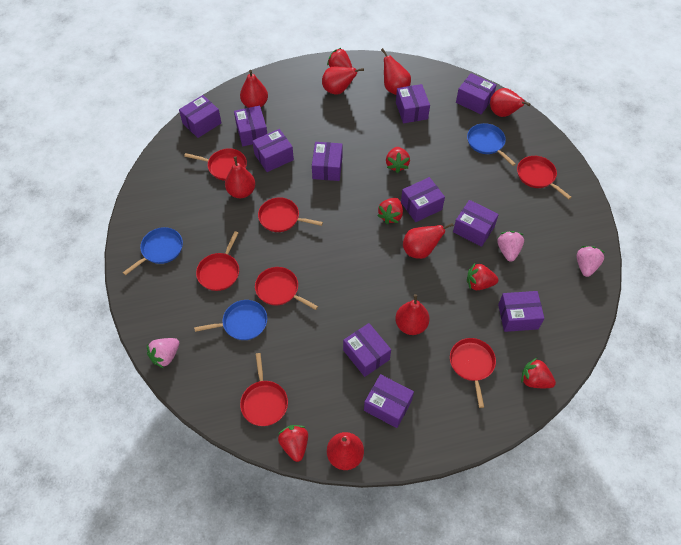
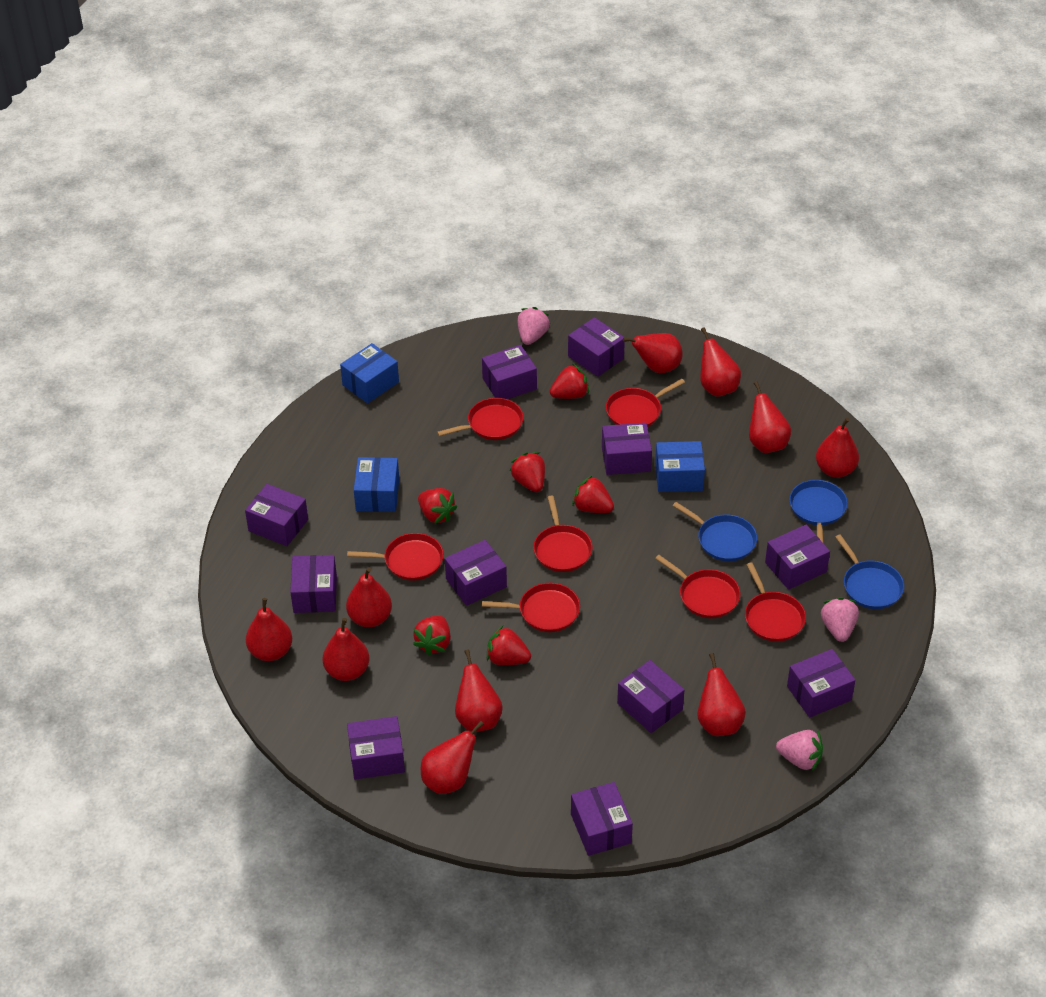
blue box: none = 0 -> [340,343,399,403] [354,457,399,512] [655,441,705,492] = 3
red pear: [225,156,255,198] [240,70,268,108] [322,67,364,94] [327,432,364,470] [381,48,411,95] [395,294,430,335] [403,223,454,259] [490,88,531,117] = 8 -> [246,598,292,661] [323,618,369,681] [346,568,392,627] [421,721,484,794] [455,649,503,732] [623,333,683,373] [697,653,746,736] [700,327,741,397] [749,381,791,453] [816,418,859,478] = 10

